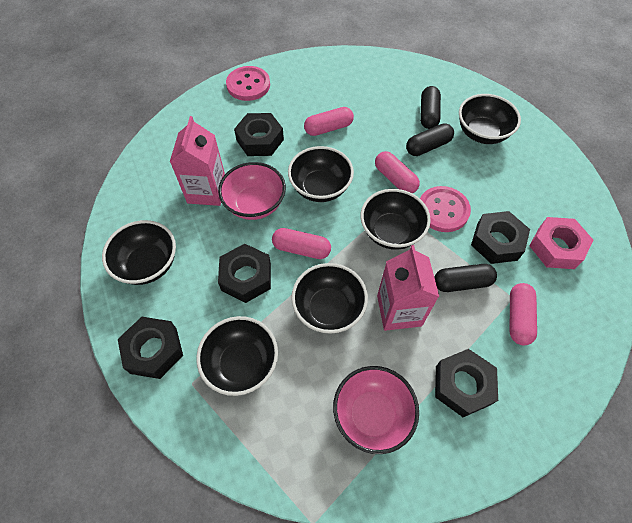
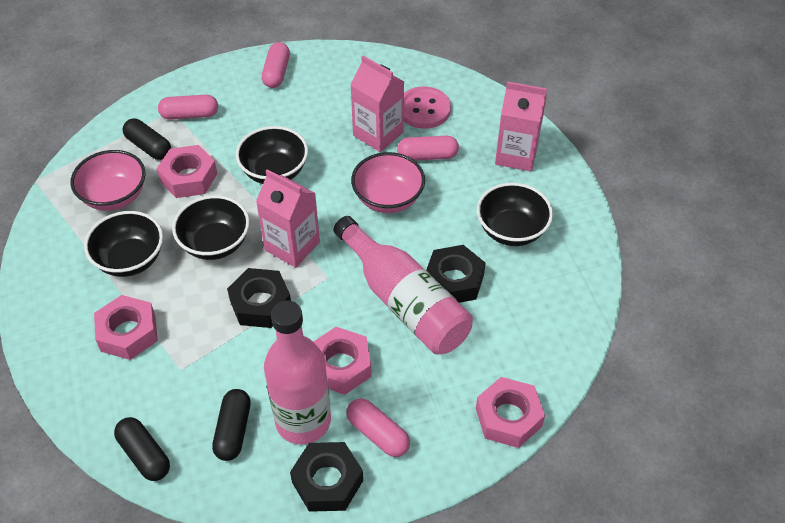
black bowl: [102,220,176,285] [196,316,278,396] [288,146,354,202] [291,263,368,334] [361,189,431,250] [459,94,521,144] = 6 -> [84,211,163,277] [172,195,250,260] [236,126,308,184] [477,183,553,246] = 4
black nut: [118,317,183,379] [218,244,271,303] [234,113,284,156] [435,349,498,417] [471,211,530,264] = 5 -> [227,268,291,328] [290,442,363,512] [426,245,486,303] = 3
pink bottle: none = 0 -> [264,301,331,444] [334,216,473,354] = 2
pink button: [226,66,270,101] [420,186,471,232] = 2 -> [404,87,451,129] = 1
pink carton: [170,116,225,206] [377,245,439,331] = 2 -> [256,169,320,268] [350,56,404,152] [495,81,547,172] = 3
pink nut: [529,217,593,269] = 1 -> [94,295,158,360] [157,145,217,198] [313,327,372,395] [476,377,545,448] = 4

